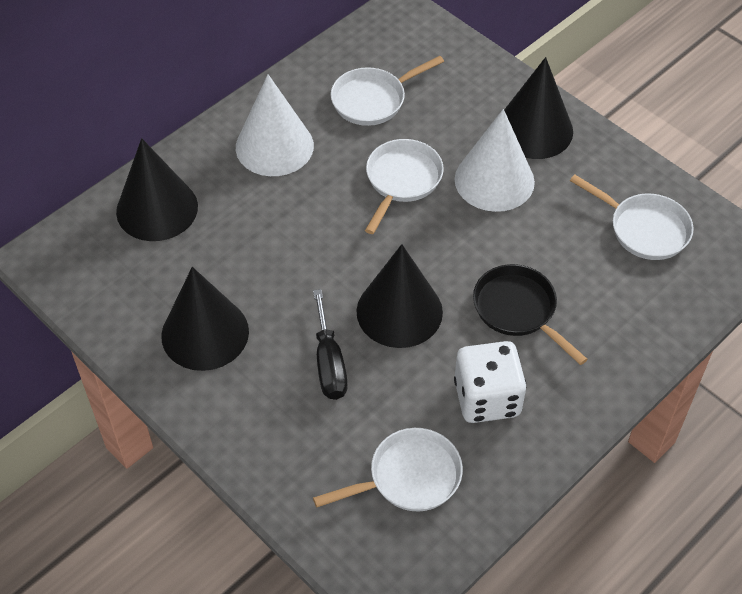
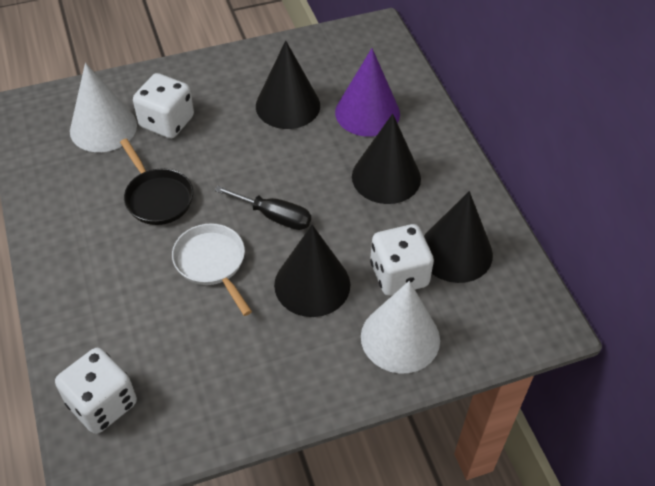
purple cone: none = 0 -> [335,48,400,137] = 1
white dice: [454,341,526,423] = 1 -> [55,348,137,434] [133,73,194,139] [370,224,434,296] = 3
white pan: [313,428,463,511] [331,56,444,126] [365,139,444,234] [570,174,694,260] = 4 -> [172,224,252,316] = 1

